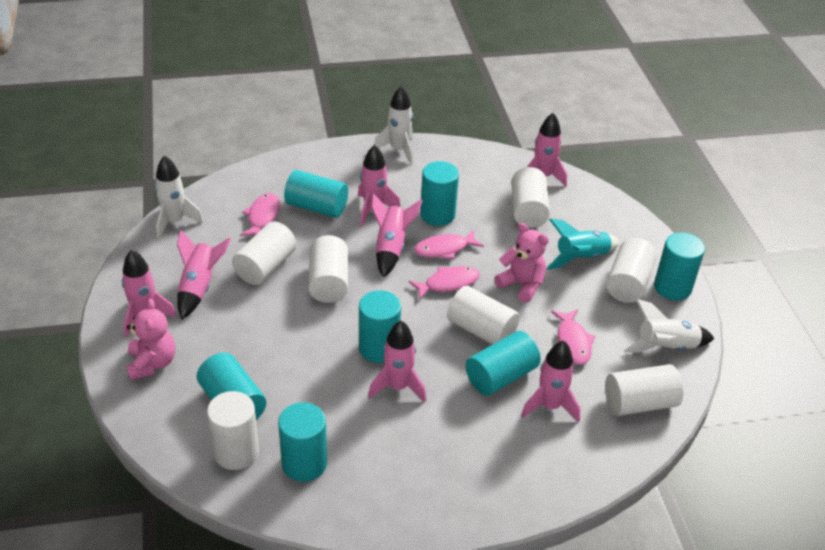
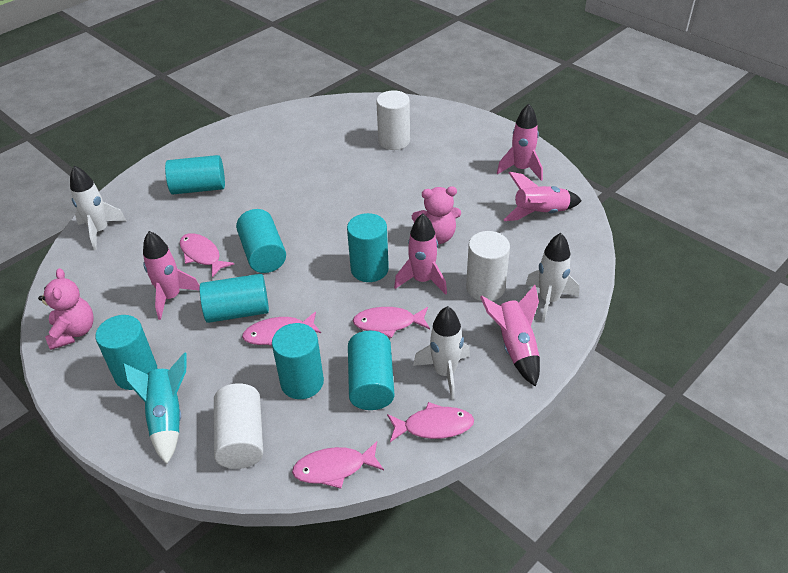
pink fish: [240,193,280,236] [409,266,480,300] [414,230,484,259] [551,309,595,365] = 4 -> [180,233,234,277] [242,311,321,346] [292,441,384,489] [353,307,430,338] [387,402,474,442] = 5
pink rocket: [122,250,177,337] [177,229,231,319] [358,145,401,226] [368,321,426,402] [371,193,422,278] [521,340,581,422] [527,113,567,186] = 7 -> [143,231,200,320] [394,213,447,295] [480,285,540,387] [497,104,543,181] [504,172,582,221] = 5
white cylinder: [207,391,259,470] [232,222,296,285] [309,235,348,303] [447,286,520,345] [511,167,550,228] [605,364,683,416] [606,238,657,303] = 7 -> [214,383,263,469] [376,90,410,150] [466,231,510,301] = 3

